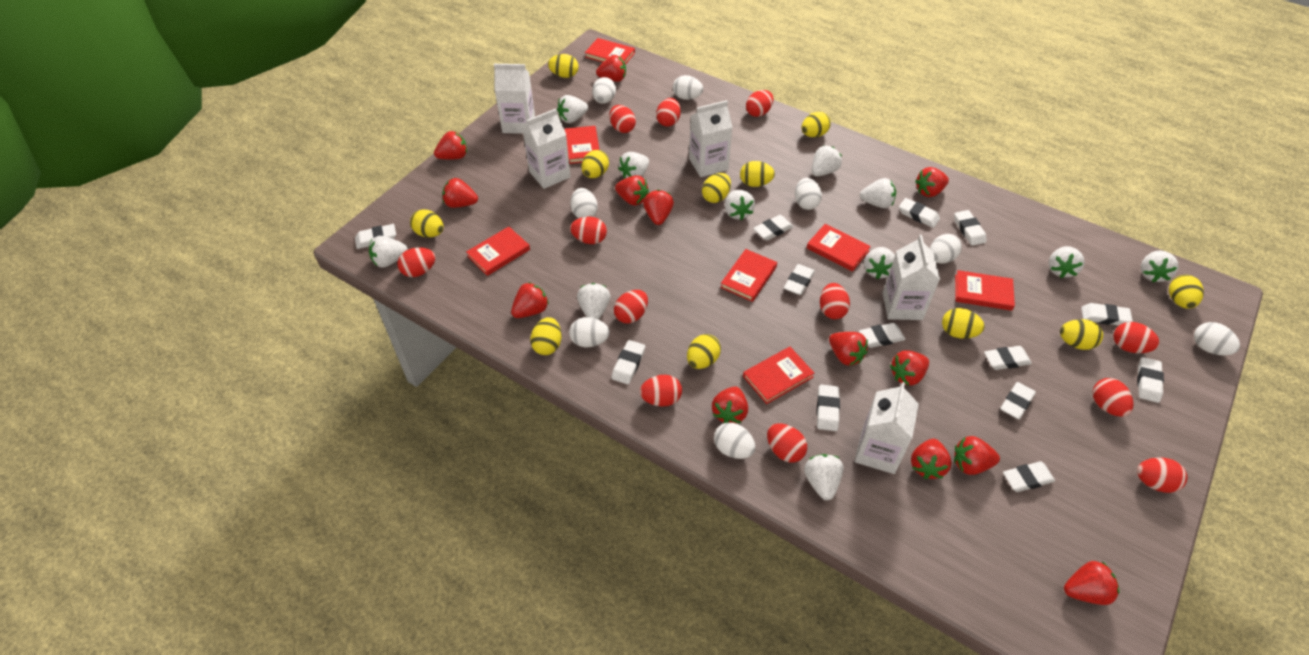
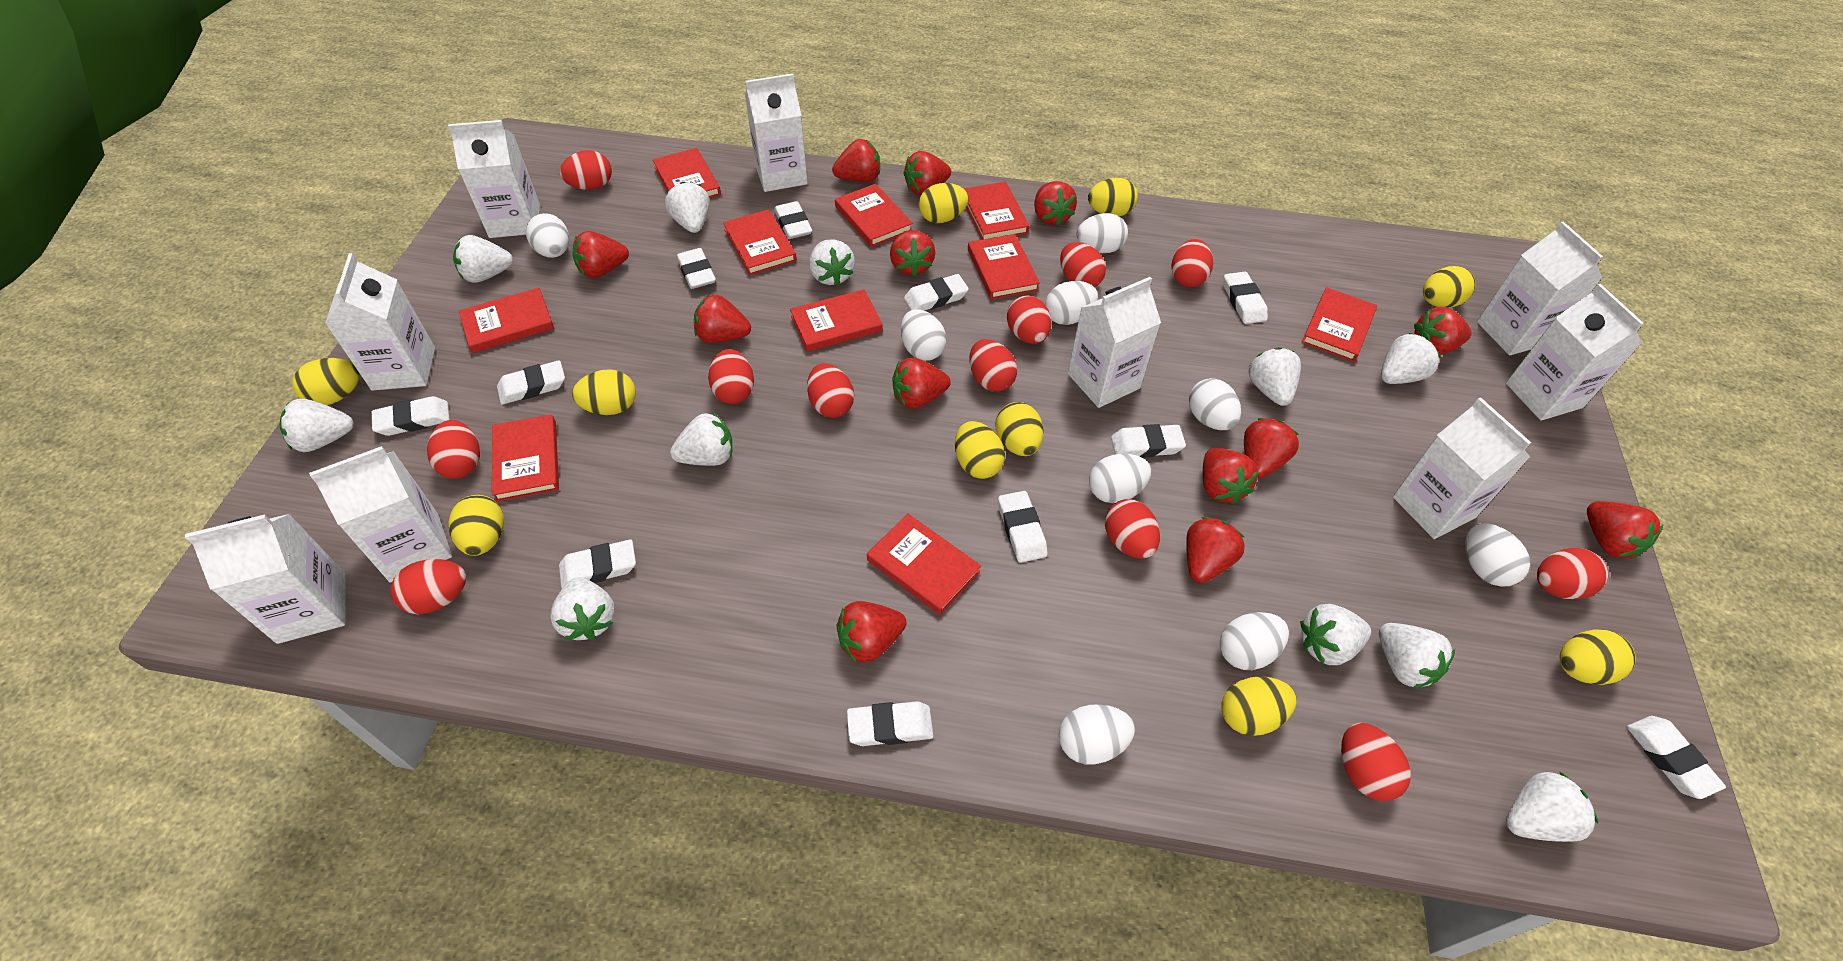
red book: [466,226,530,276] [565,126,599,164] [585,38,635,65] [720,249,777,302] [743,347,814,404] [807,224,871,272] [955,270,1015,311] = 7 -> [459,288,554,353] [492,414,559,502] [653,148,721,198] [723,209,797,275] [790,289,883,352] [835,184,913,247] [867,514,981,615] [964,182,1029,240] [968,234,1040,300] [1301,287,1377,362] = 10
white carton: [494,64,535,134] [523,109,571,189] [689,100,733,177] [855,382,919,474] [883,235,940,320] = 5 -> [185,514,345,644] [309,446,452,583] [325,253,435,391] [448,120,540,238] [745,73,808,192] [1068,277,1161,408] [1393,397,1531,539] [1477,222,1603,355] [1506,284,1644,421] = 9
white egg: [569,317,610,347] [570,188,597,218] [592,77,616,104] [673,75,703,100] [714,422,755,459] [795,178,822,210] [930,234,962,264] [1194,322,1240,355] = 8 -> [526,213,569,258] [901,309,946,361] [1045,281,1098,325] [1059,704,1135,764] [1076,213,1128,253] [1089,454,1151,503] [1189,378,1241,430] [1220,612,1289,670] [1465,523,1530,587] = 9
white eraser: [355,224,396,249] [611,340,645,384] [753,215,794,240] [784,264,815,295] [817,385,840,431] [859,323,905,348] [899,198,940,228] [954,210,987,246] [984,346,1032,370] [1000,382,1036,419] [1003,461,1055,492] [1081,303,1133,325] [1137,357,1164,403] = 13 -> [372,396,449,436] [497,360,565,405] [559,539,636,588] [677,248,716,289] [774,201,812,239] [847,701,934,746] [904,274,969,311] [998,491,1048,563] [1111,424,1186,458] [1224,272,1268,324] [1627,716,1726,799] = 11
yellow egg: [410,209,444,237] [530,317,562,355] [548,54,578,78] [582,150,609,178] [687,334,721,369] [702,173,731,203] [740,161,775,187] [802,112,831,137] [942,308,984,339] [1060,319,1103,350] [1169,275,1204,309] = 11 -> [292,358,359,405] [448,495,504,556] [572,369,636,415] [919,183,969,223] [955,421,1005,479] [995,402,1043,456] [1088,178,1138,216] [1222,676,1296,736] [1423,266,1476,308] [1560,629,1636,685] = 10

